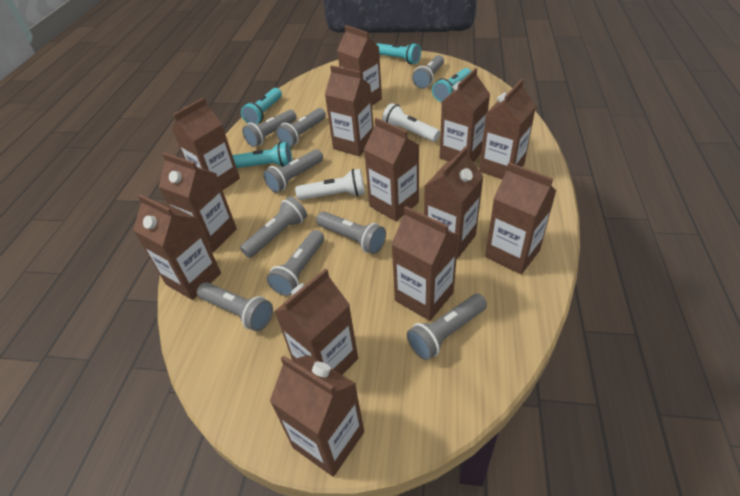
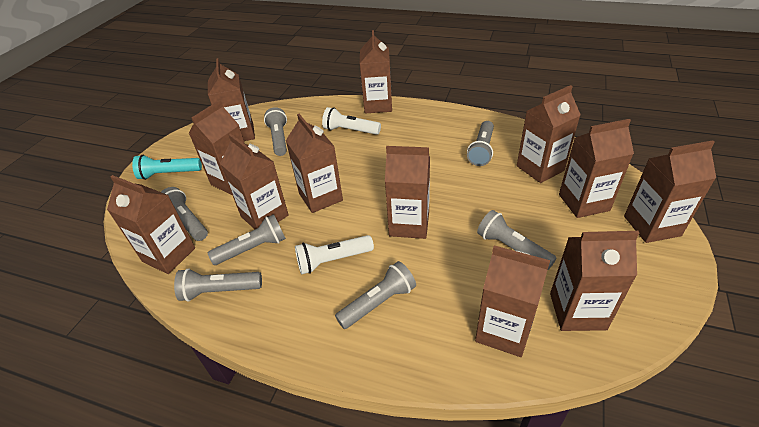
brown carton: [133,194,221,300] [158,153,237,252] [172,98,240,190] [270,355,364,477] [274,268,358,375] [325,65,374,156] [337,25,382,105] [364,118,419,221] [392,206,459,321] [424,146,484,259] [440,68,490,162] [479,79,536,179] [485,162,556,274] = 13 -> [107,175,195,274] [189,100,245,195] [208,58,255,141] [220,134,289,229] [286,114,343,213] [360,30,392,113] [385,146,430,239] [475,245,550,357] [517,85,581,183] [550,231,639,331] [559,119,634,218] [624,140,716,243] = 12
grey flashlight: [197,282,273,331] [240,196,307,258] [242,110,296,147] [263,149,323,193] [267,230,324,296] [276,108,326,147] [316,211,386,254] [407,294,487,360] [412,55,444,89] = 9 -> [161,187,208,241] [174,268,262,302] [208,214,286,265] [264,107,287,156] [335,261,416,329] [467,121,494,166] [477,210,556,270] = 7
turquoise flashlight: [232,142,292,168] [241,88,282,124] [376,43,421,64] [432,68,471,102] = 4 -> [132,155,202,180] = 1

